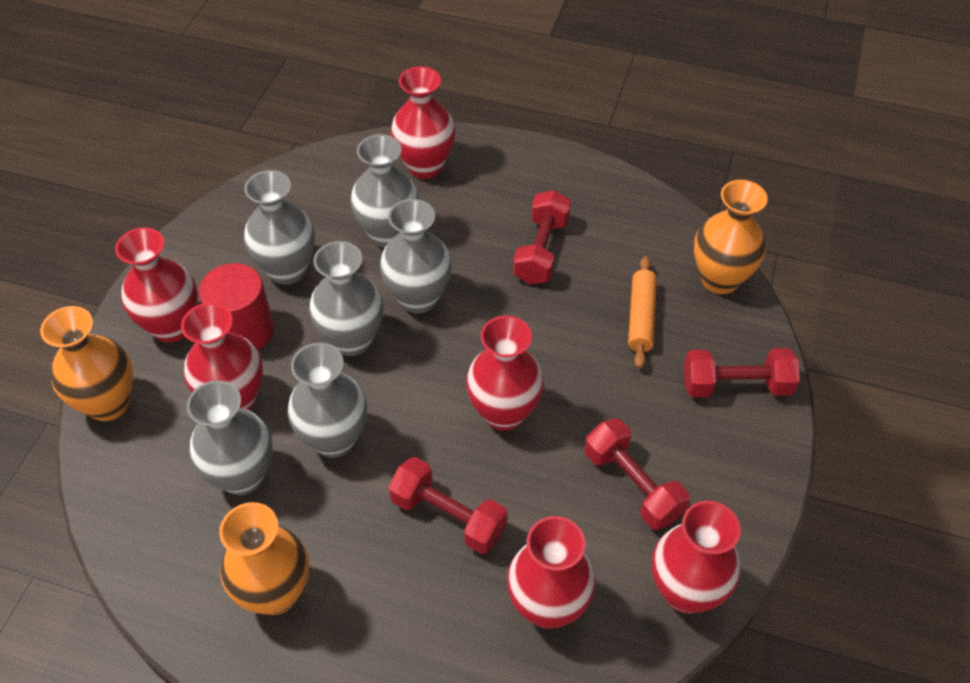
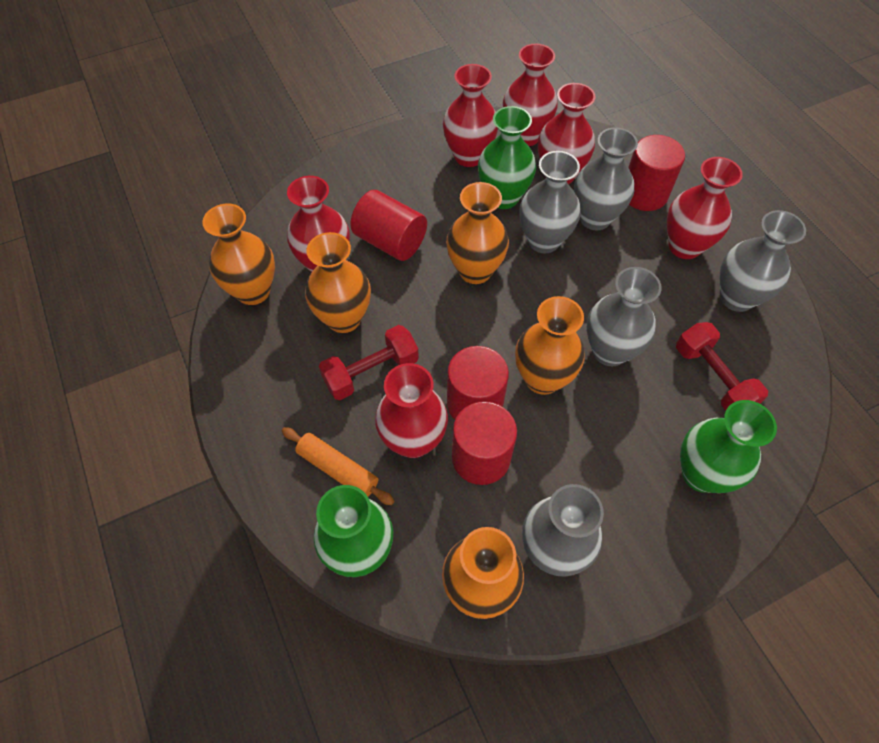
green vase: none = 0 -> [313,485,393,577] [478,106,536,209] [680,400,777,493] = 3
grey vase: [187,380,273,495] [244,170,315,285] [287,343,367,458] [309,241,384,356] [350,134,419,248] [380,199,452,314] = 6 -> [520,151,581,253] [522,484,604,577] [574,127,638,230] [587,267,662,366] [720,210,806,312] = 5
orange vase: [40,306,133,421] [219,502,309,615] [694,180,768,294] = 3 -> [202,204,275,305] [305,232,371,333] [442,527,524,619] [446,182,509,284] [515,296,585,395] = 5
red cylinder: [199,263,274,350] = 1 -> [350,190,427,261] [447,346,509,420] [452,401,517,485] [628,135,685,211] = 4
red dumbbell: [388,457,508,554] [513,190,571,285] [585,418,690,530] [684,348,800,397] = 4 -> [319,325,419,400] [676,322,768,411] = 2

